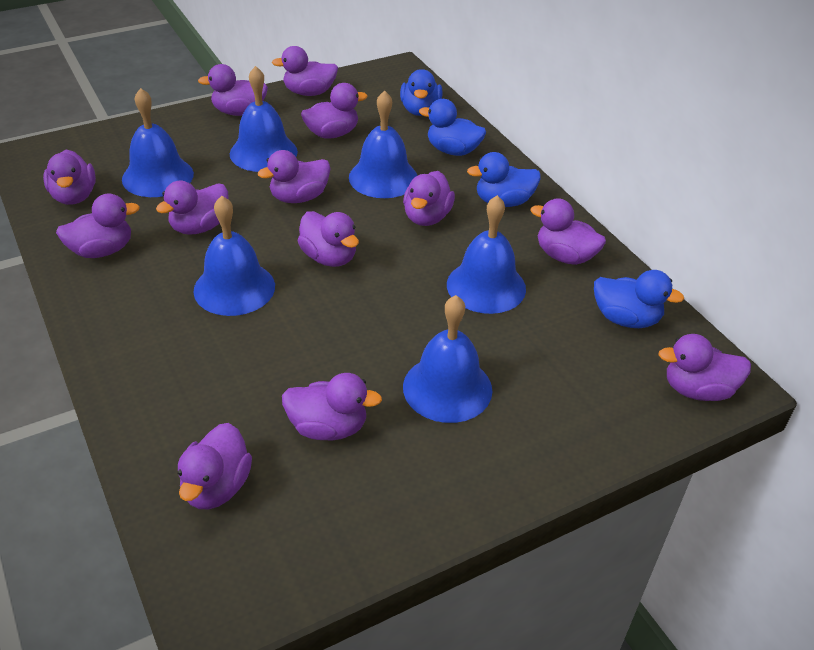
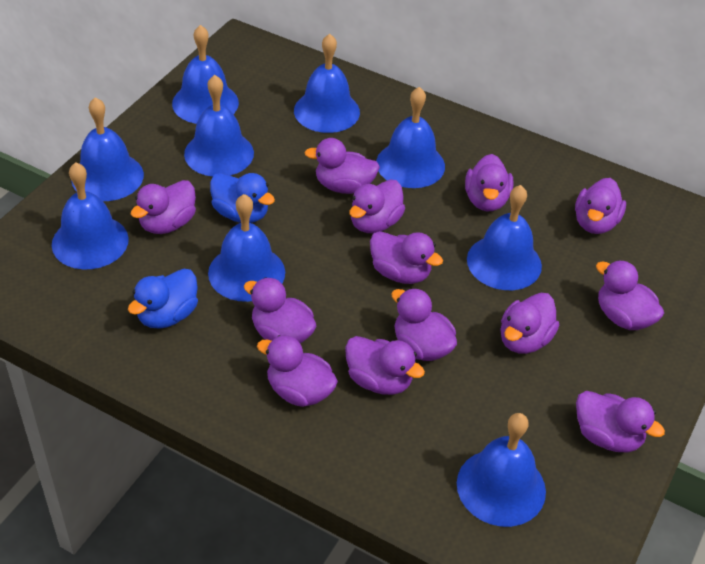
blue bell: [122,88,194,197] [193,196,275,316] [230,66,298,172] [349,90,417,198] [403,295,492,423] [447,195,526,314] = 6 -> [52,162,129,269] [71,97,144,201] [172,25,239,124] [184,75,254,177] [208,194,285,302] [294,34,360,133] [376,87,445,188] [457,413,546,527] [467,185,542,290] = 9
blue duck: [400,69,443,116] [419,99,486,156] [467,152,541,207] [594,270,684,328] = 4 -> [128,269,198,329] [210,173,275,223] = 2

